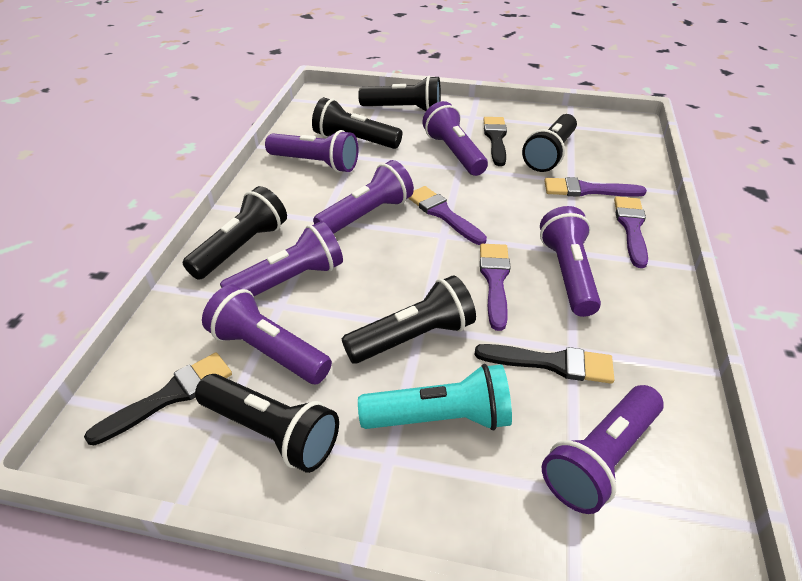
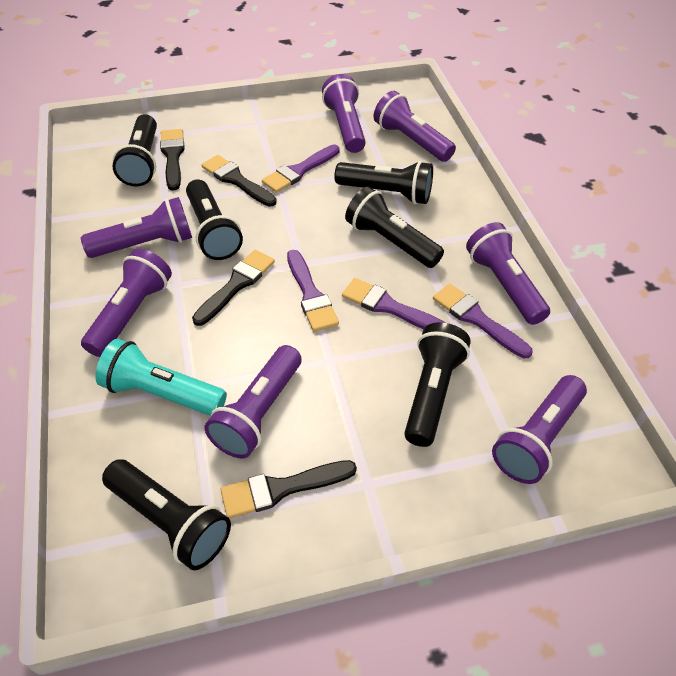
black brush: [84,352,232,446] [474,344,614,384] [483,117,507,166] = 3 -> [160,129,185,191] [192,250,275,326] [201,155,277,207] [221,460,357,519] = 4

